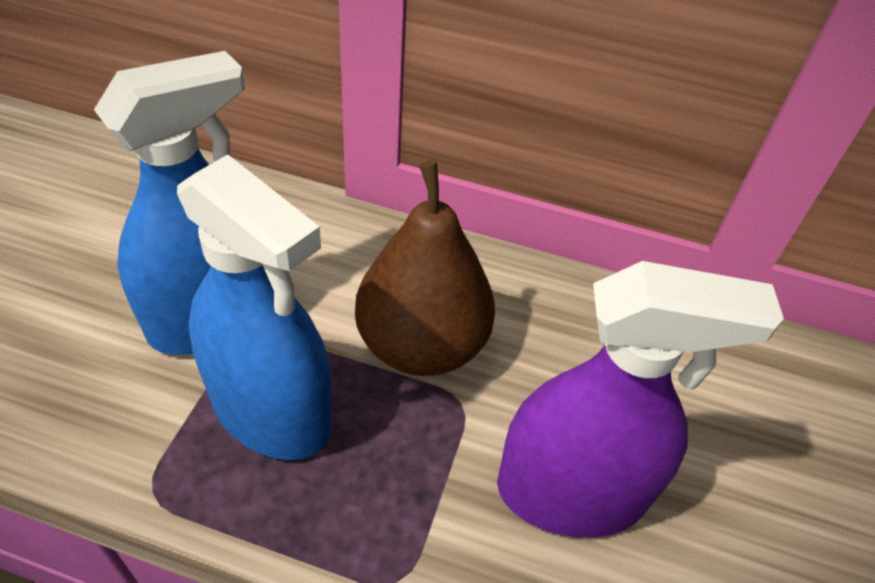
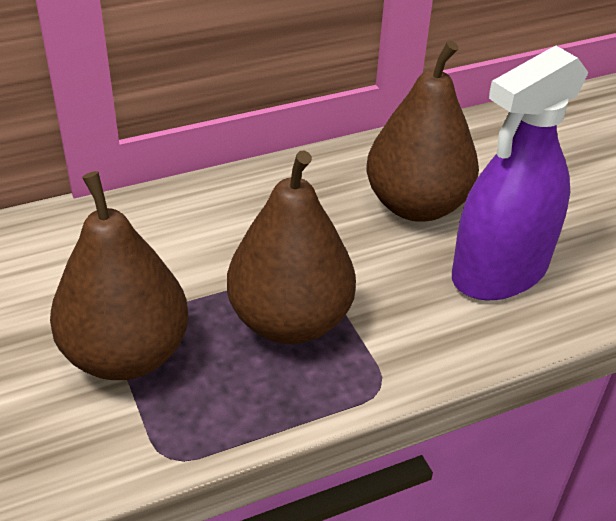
blue spray bottle: [94,51,245,355] [177,154,332,460] = 2 -> none = 0
brown pear: [355,160,495,376] = 1 -> [50,171,189,380] [227,150,356,344] [366,40,479,222] = 3

